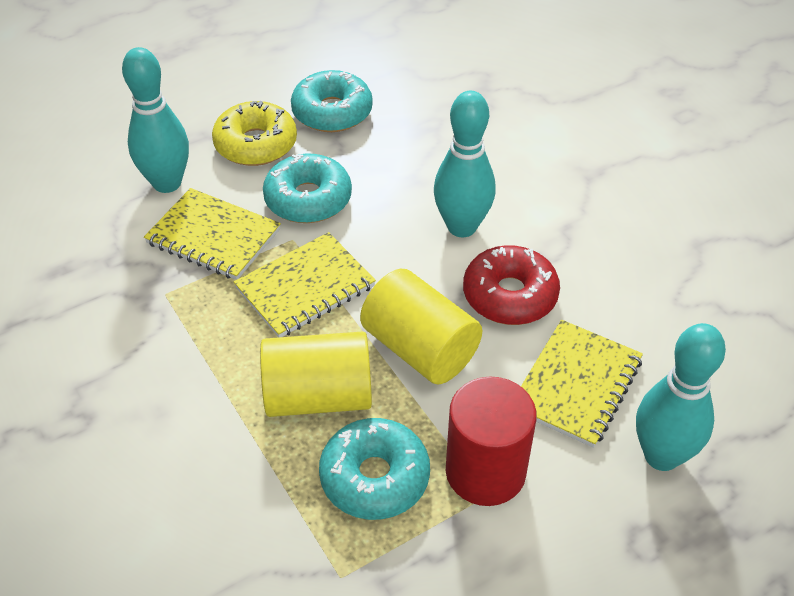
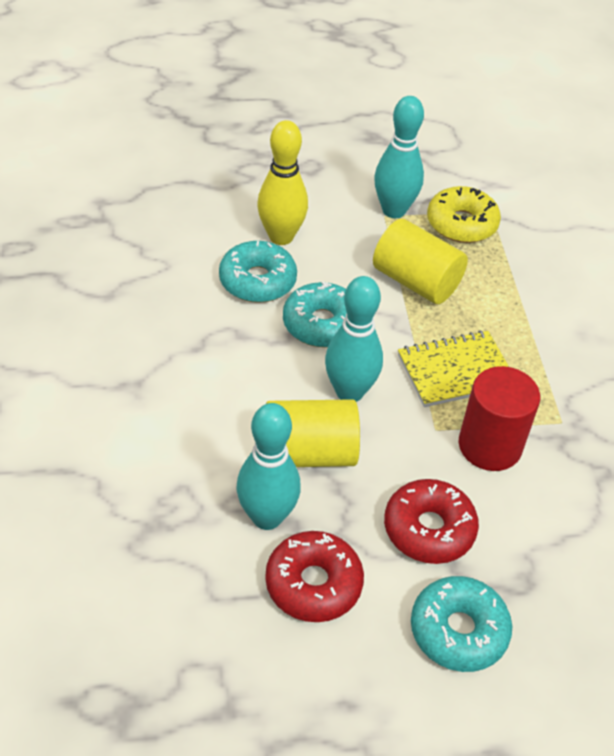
red donut: [463,245,560,325] = 1 -> [265,531,364,622] [384,479,479,564] = 2
yellow bowling pin: none = 0 -> [257,120,308,245] = 1
yellow notebook: [144,188,281,280] [234,232,376,337] [521,320,643,448] = 3 -> [398,331,509,407] = 1

